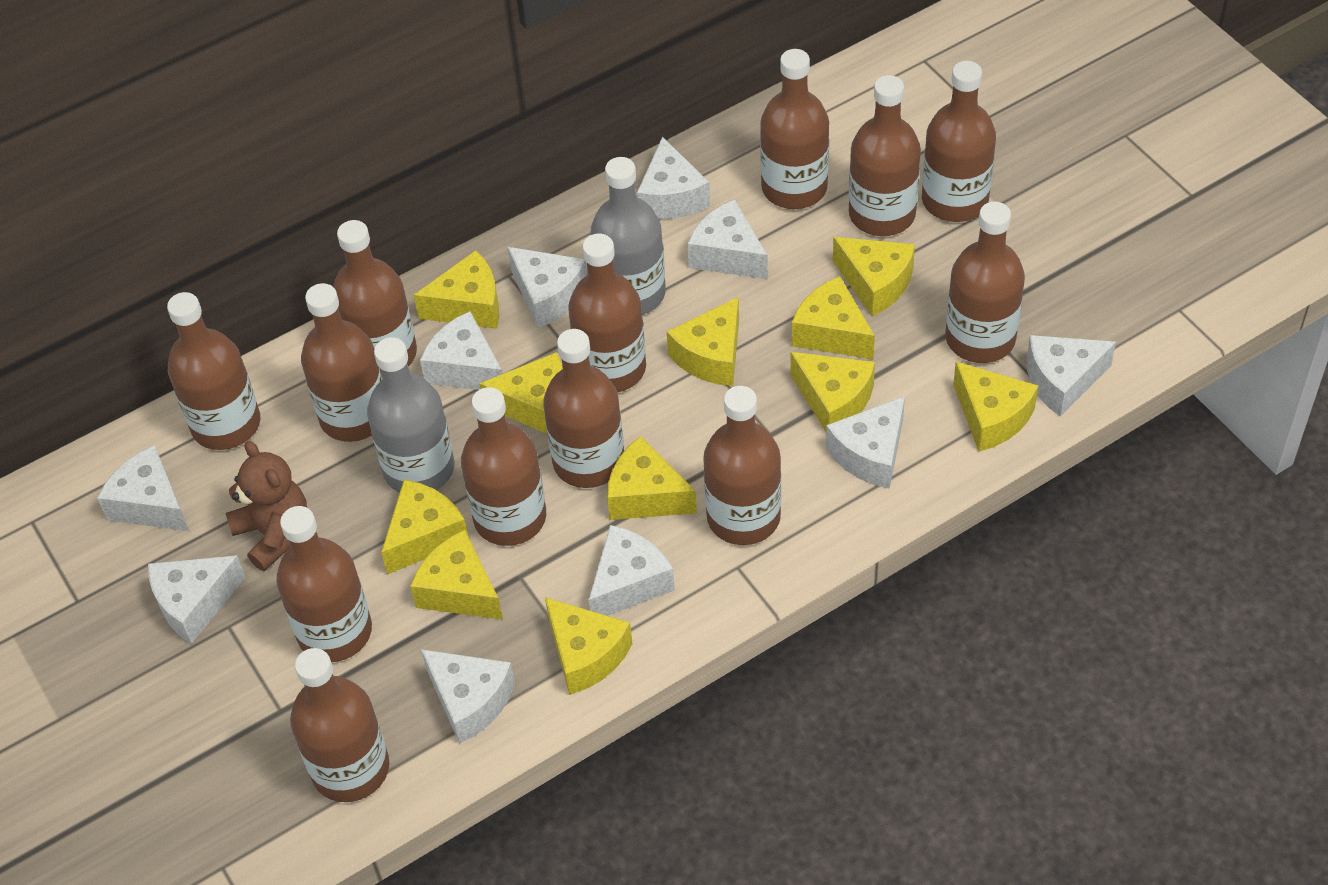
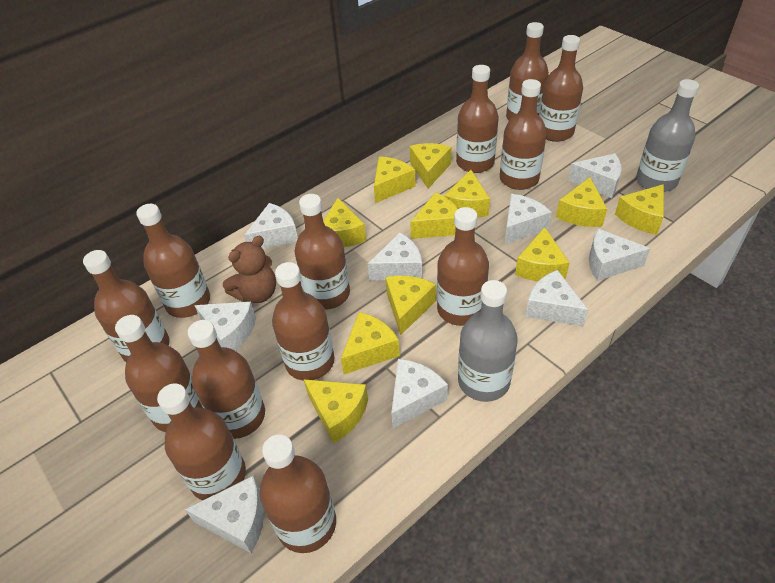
white cheese: [97,445,189,531] [148,555,246,644] [420,311,502,390] [421,649,515,744] [507,247,587,328] [588,525,675,616] [637,137,710,219] [688,199,768,279] [826,396,905,489] [1027,335,1116,417] = 10 -> [185,476,264,554] [194,302,256,351] [244,203,298,249] [368,232,422,281] [391,359,448,428] [504,194,552,245] [525,270,588,327] [568,153,621,198] [589,229,651,281] = 9

